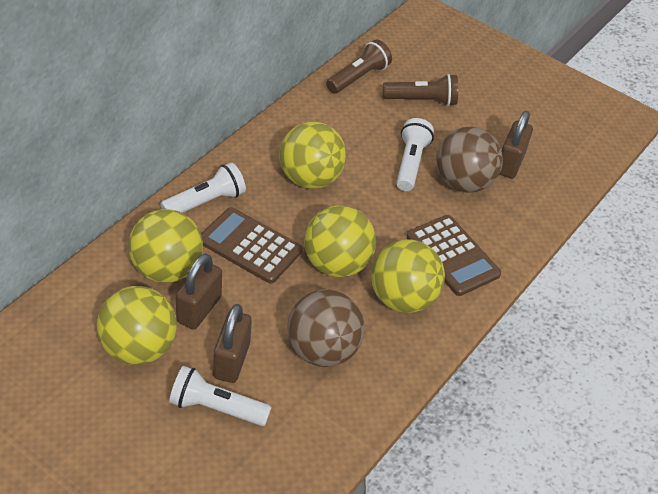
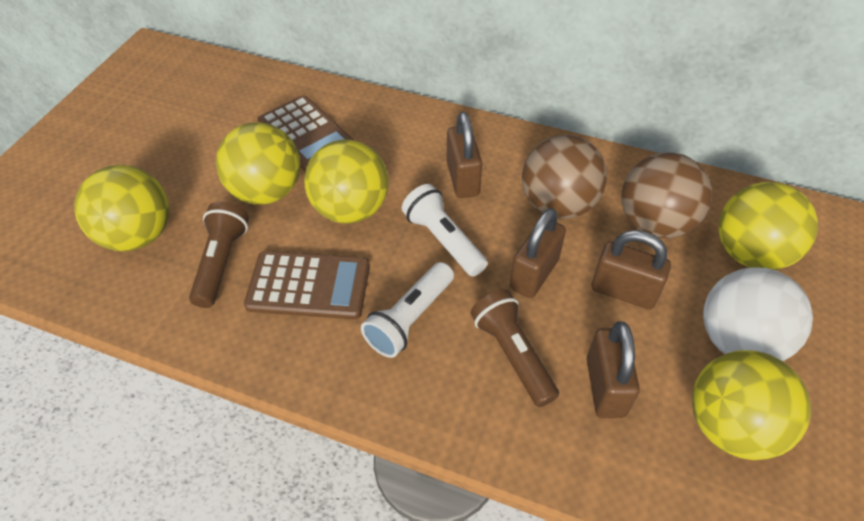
brown padlock: [176,254,222,330] [213,304,252,383] [499,111,533,179] = 3 -> [447,112,482,198] [510,208,566,298] [587,322,640,418] [592,230,671,309] = 4
white ball: none = 0 -> [703,267,813,361] = 1
white flashlight: [160,162,246,213] [169,366,272,426] [396,118,434,191] = 3 -> [361,262,454,358] [402,184,488,277] = 2

